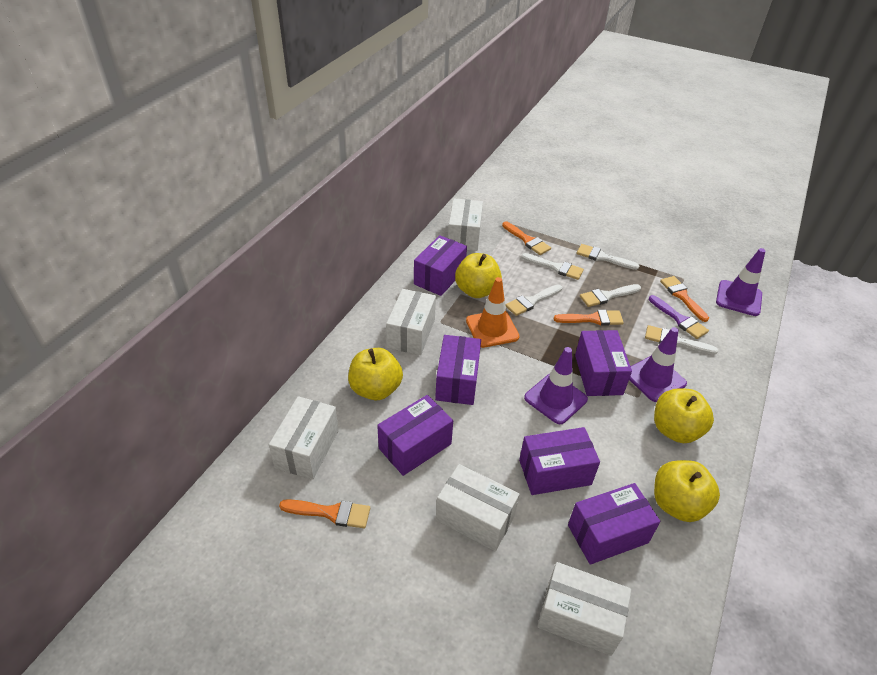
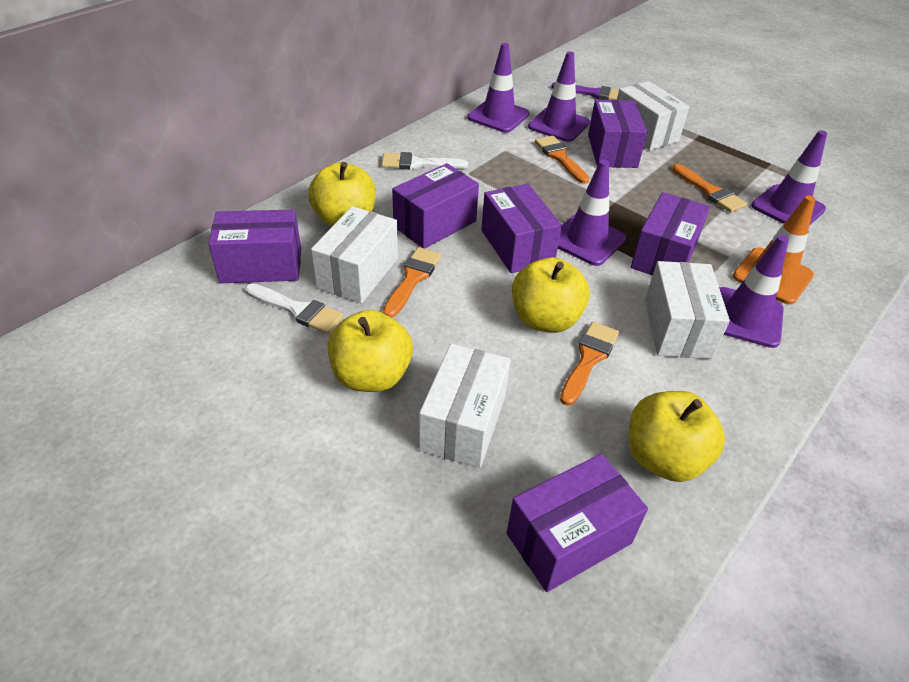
purple traffic cone: [524,347,588,424] [629,327,687,402] [716,248,766,316] = 3 -> [468,43,530,133] [528,52,590,142] [558,160,626,266] [719,235,789,348] [751,130,827,224] = 5
white box: [269,396,339,480] [386,289,436,355] [436,464,520,551] [448,198,483,251] [537,562,631,656] = 5 -> [311,206,398,304] [419,343,510,468] [617,81,690,151] [645,261,730,359] = 4
white brush: [505,285,562,316] [521,253,584,280] [577,244,639,270] [580,284,641,307] [645,325,718,354] = 5 -> [245,283,344,334] [381,152,468,170] = 2

